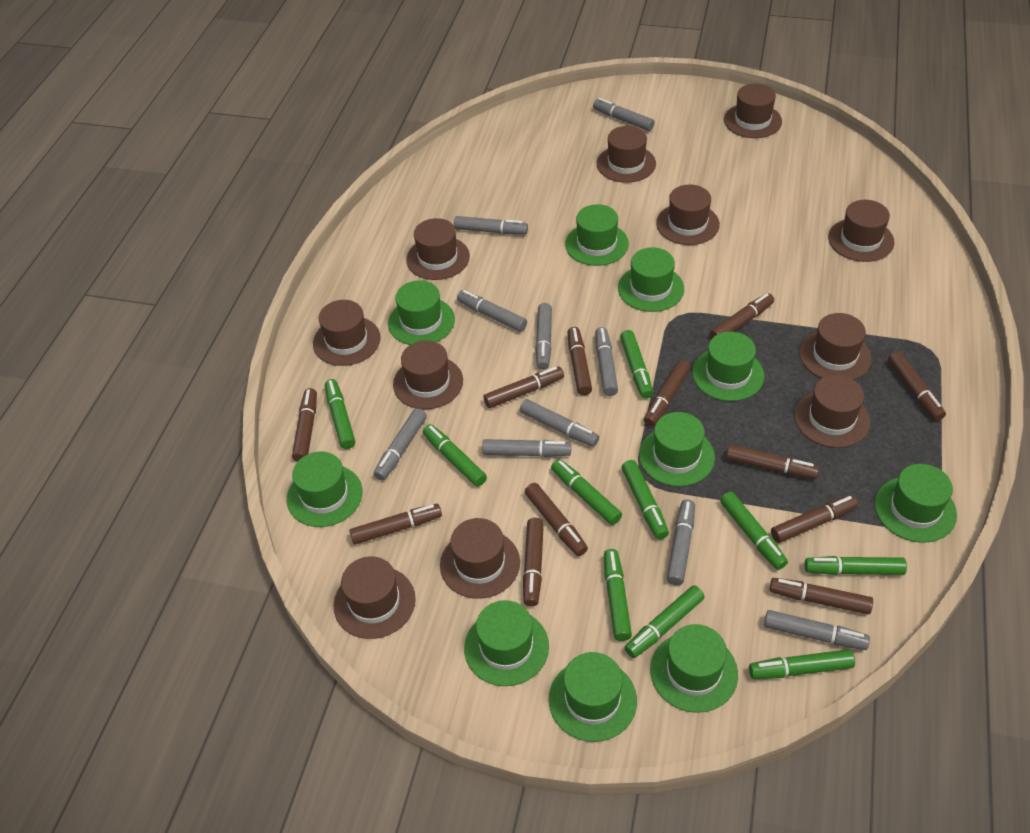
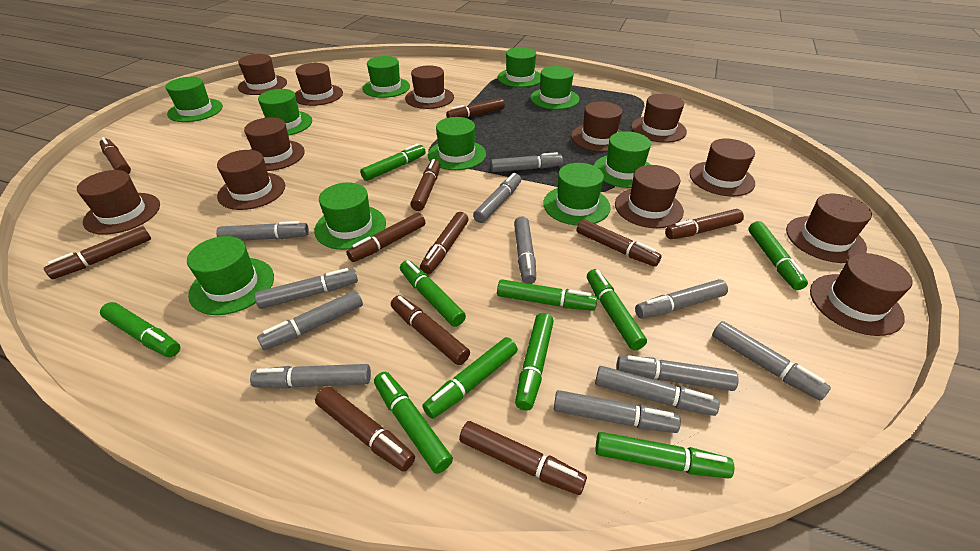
brown hat: [313,300,381,366] [333,556,416,639] [393,340,463,409] [406,218,470,280] [440,518,520,599] [597,126,656,183] [656,184,720,245] [724,83,782,138] [794,375,870,448] [799,313,872,380] [828,200,895,262] = 11 -> [77,170,160,235] [217,150,285,210] [238,54,287,95] [244,117,305,171] [295,63,343,106] [405,65,454,109] [571,101,622,152] [615,165,684,228] [631,94,687,143] [690,139,755,196] [786,194,872,263] [810,253,912,336] = 12
brown marker: [292,388,317,462] [349,504,442,544] [483,366,564,408] [523,518,544,606] [525,483,588,556] [568,327,592,395] [644,360,691,427] [710,293,774,338] [726,444,819,479] [769,578,873,614] [771,495,858,543] [888,351,946,421] = 12 -> [44,226,151,279] [100,137,131,174] [315,387,415,472] [346,213,425,262] [391,295,470,365] [410,159,440,211] [420,212,469,274] [446,98,505,118] [459,421,587,495] [577,219,662,267] [665,209,744,239] = 11
grey marker: [374,408,427,480] [454,216,528,234] [457,290,527,332] [482,439,571,457] [520,399,599,447] [535,303,552,370] [593,98,654,131] [595,327,618,396] [667,499,695,585] [764,610,870,650] = 10 -> [216,221,309,241] [250,364,371,389] [254,268,358,309] [257,290,363,350] [473,173,521,223] [491,152,563,172] [514,216,536,284] [554,390,681,433] [595,366,720,416] [617,355,739,391] [635,279,728,319] [712,321,831,401] = 12

